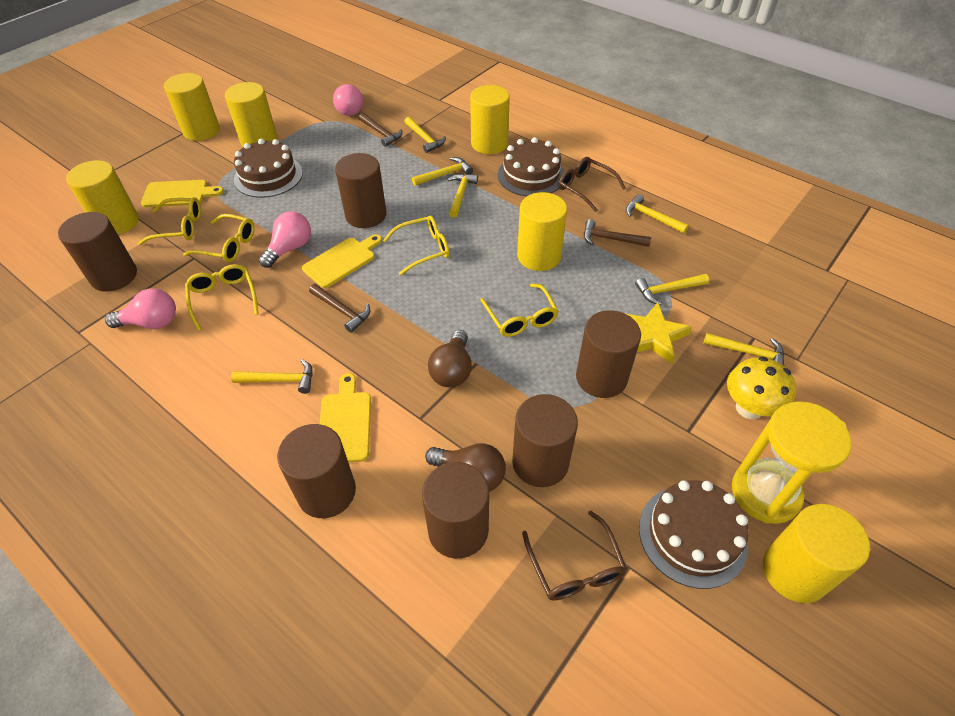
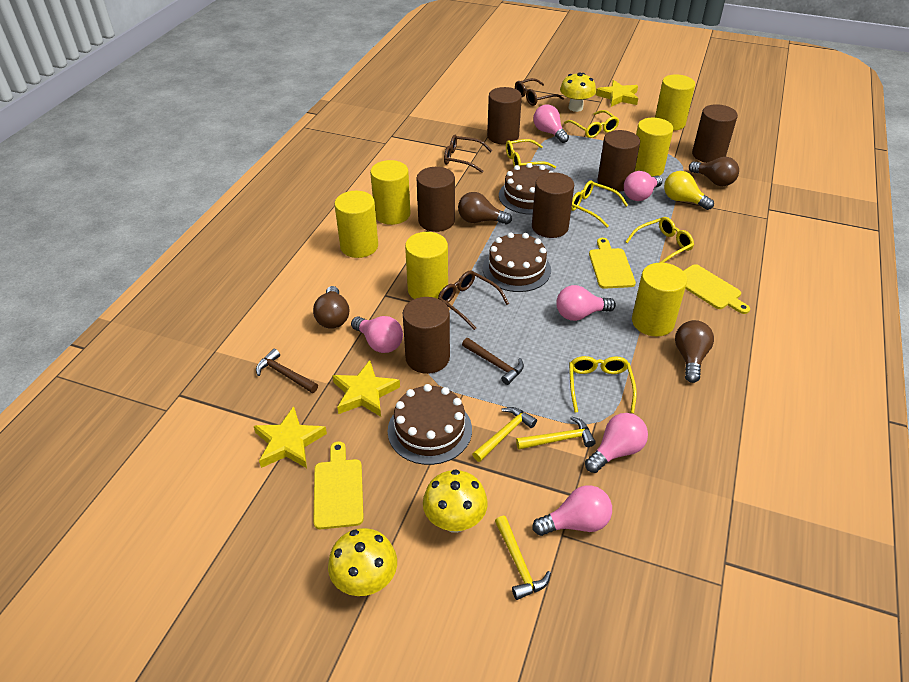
brown glasses: [522,510,627,600] [558,157,626,212] = 2 -> [438,270,509,330] [444,135,492,173] [515,78,564,106] = 3
brown hammer: [309,284,371,333] [359,113,403,147] [584,219,651,247] = 3 -> [256,349,318,393] [462,338,524,385] = 2
brown light bulb: [425,443,506,492] [428,330,472,387] = 2 -> [313,286,349,329] [458,192,512,225] [675,320,714,383] [689,157,739,186] = 4
pink light bulb: [105,288,176,329] [259,211,311,268] [333,84,363,116] = 3 -> [351,316,403,353] [532,485,612,536] [533,105,569,143] [556,285,616,321] [585,413,648,473] [624,171,663,201] = 6
yellow hammer: [231,359,313,394] [404,117,446,153] [412,157,473,186] [447,174,478,218] [626,194,689,234] [635,274,709,305] [704,333,784,366] = 7 -> [472,407,537,462] [495,516,551,600] [516,416,596,450] = 3
yellow hourglass: [732,401,852,524] = 1 -> none = 0
yellow light bulb: none = 0 -> [664,171,714,210] = 1
yellow mushroom: [727,356,796,419] = 1 -> [328,528,397,596] [423,469,488,533] [560,73,596,112] = 3
yellow star: [627,302,692,364] = 1 -> [254,406,327,468] [332,360,400,417] [596,80,638,107] = 3

